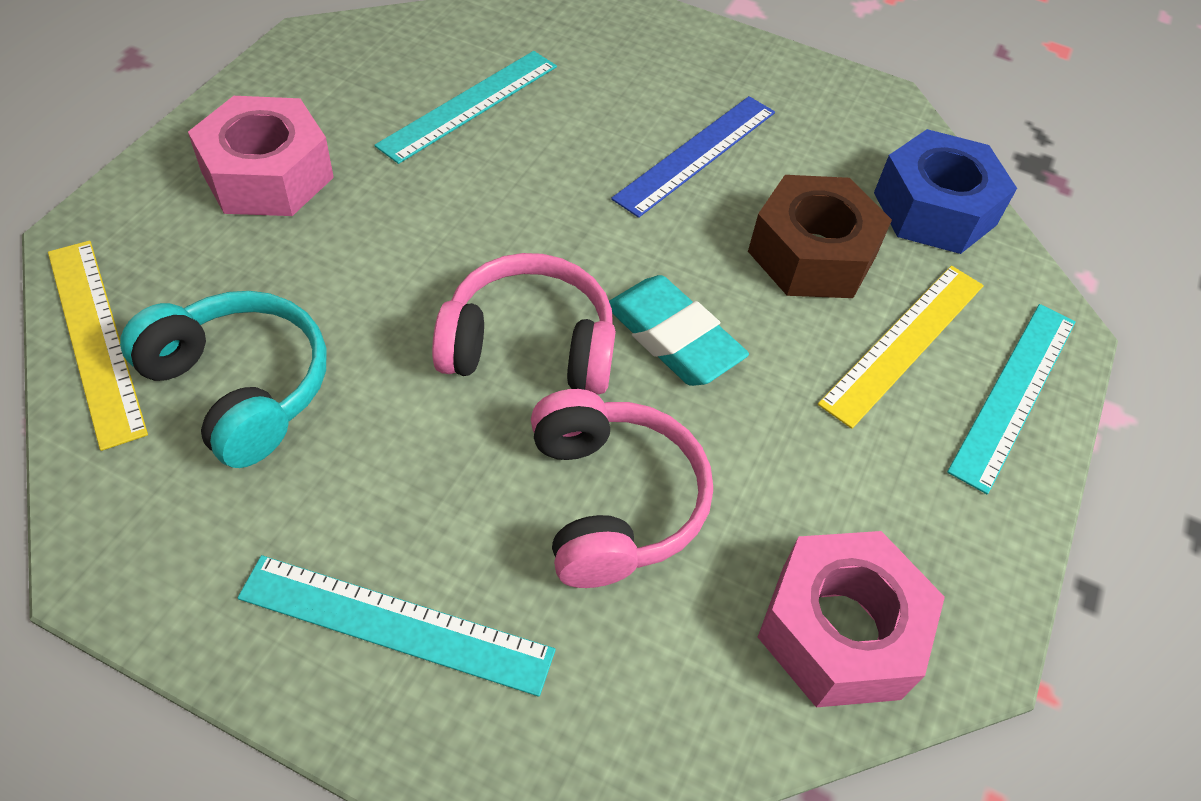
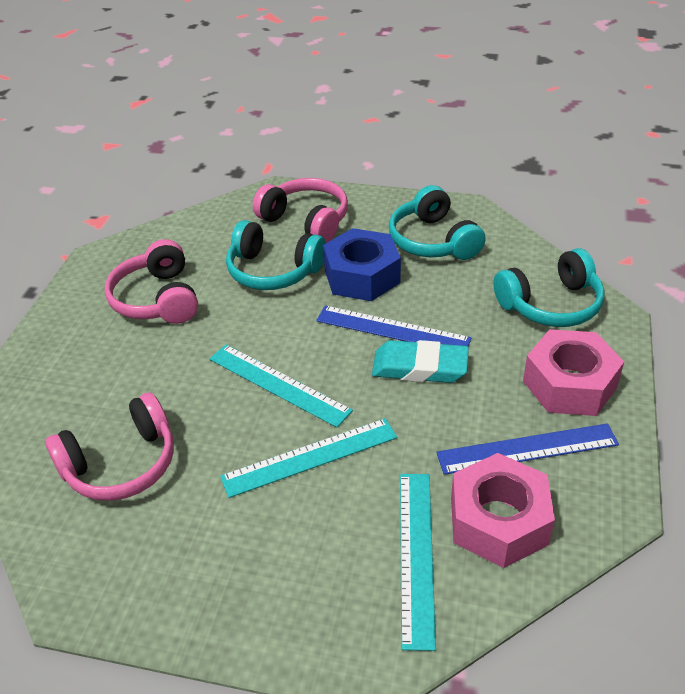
blue ruler: [611,96,775,218] = 1 -> [316,305,471,346] [437,423,619,475] = 2
brown nut: [748,175,892,298] = 1 -> none = 0
pink headphones: [432,253,616,395] [531,389,713,588] = 2 -> [45,392,174,501] [105,239,198,324] [253,178,348,243] = 3
turquoise headphones: [120,291,326,468] = 1 -> [226,220,326,290] [389,185,486,260] [493,248,605,327] = 3
yellow ruler: [48,241,148,451] [818,266,984,429] = 2 -> none = 0

